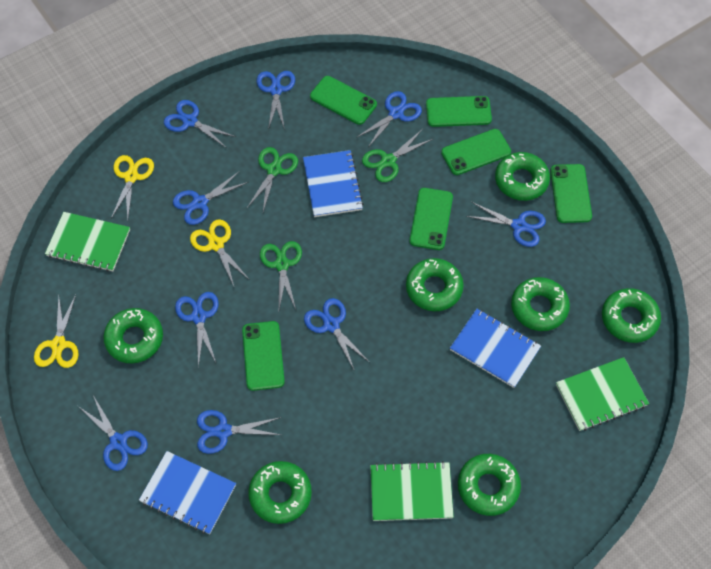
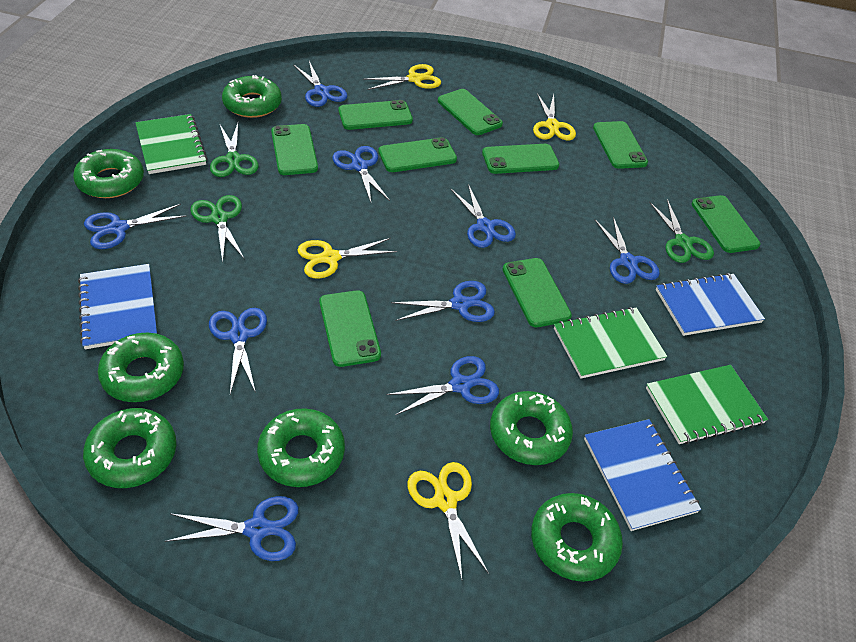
green phone: [242,321,285,391] [310,76,377,125] [409,188,453,250] [426,96,492,127] [441,129,511,175] [550,164,592,223] = 6 -> [271,124,318,175] [319,290,381,367] [339,100,413,130] [378,137,457,172] [438,89,503,135] [482,144,559,174] [503,258,572,327] [593,121,648,169] [692,195,760,253] = 9
yellow scissors: [34,295,79,368] [111,155,154,219] [190,219,250,286] = 3 -> [297,238,397,279] [363,64,441,90] [408,462,489,579] [533,93,576,140] = 4

